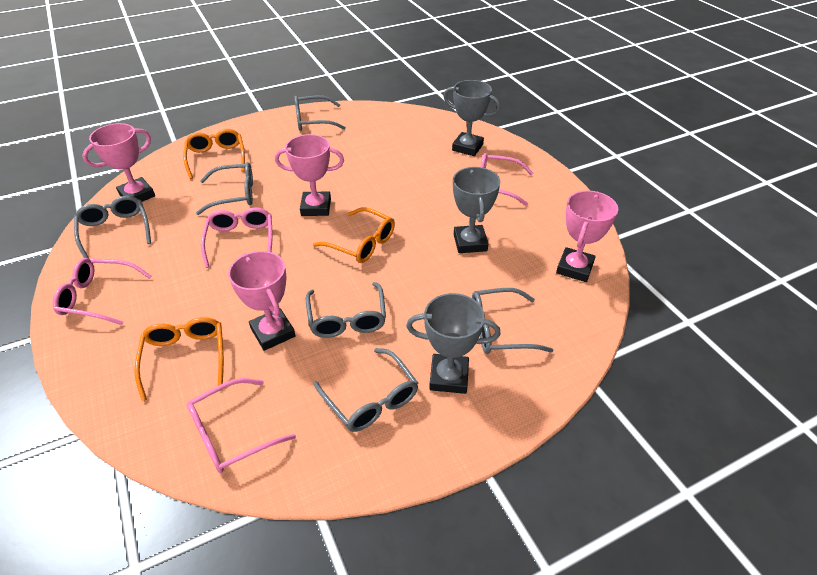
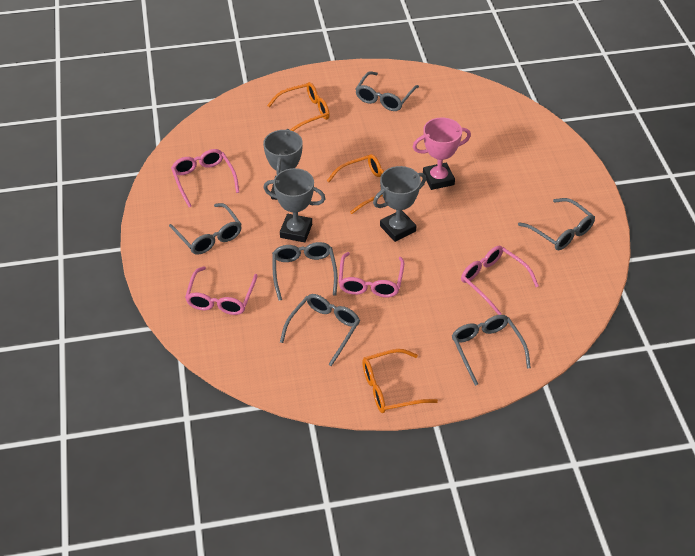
pink trophy: [82,123,155,202] [228,251,296,351] [275,134,344,216] [556,190,618,282] = 4 -> [413,117,471,190] = 1

